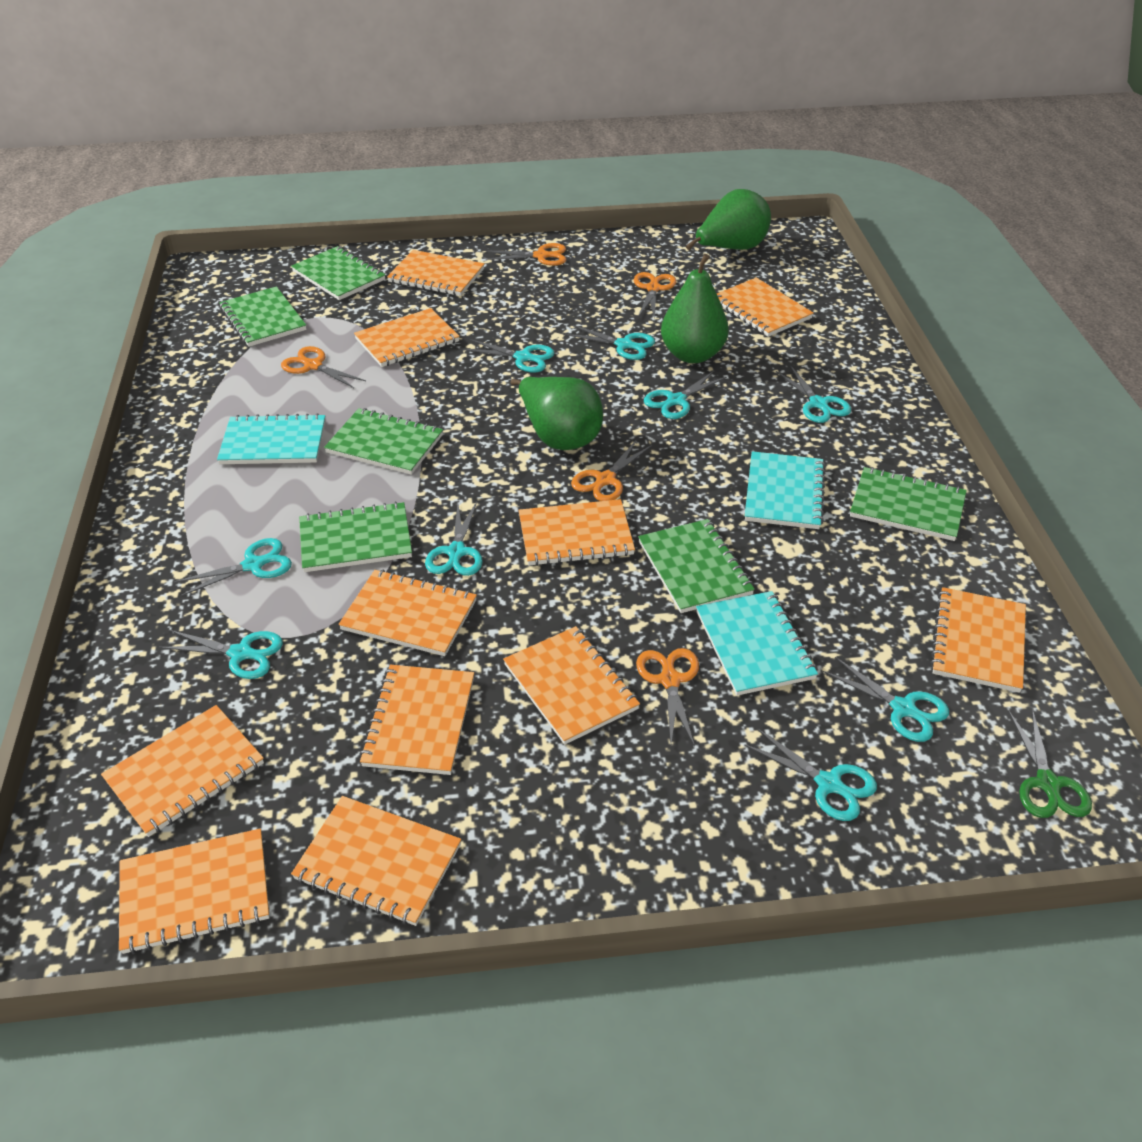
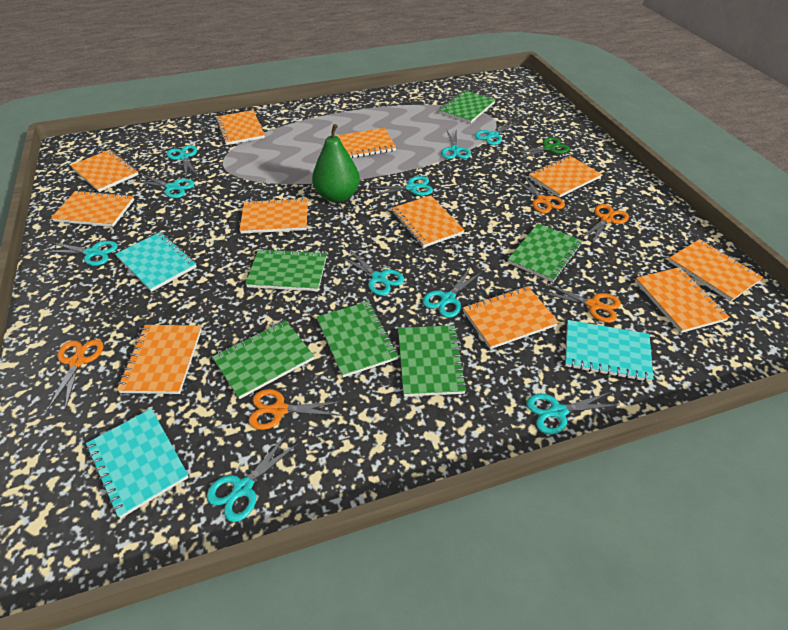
green pear: [510,377,603,450] [661,254,729,363] [686,189,771,250] = 3 -> [312,124,360,203] = 1
turquoise scissors: [159,630,283,679] [174,538,292,597] [425,502,482,576] [463,339,554,372] [565,325,655,360] [644,371,727,419] [744,728,877,821] [776,365,851,423] [823,657,949,742] = 9 -> [44,241,118,266] [134,174,195,198] [167,145,198,178] [206,434,299,522] [341,250,404,296] [371,176,433,196] [423,267,482,318] [441,128,471,159] [474,120,520,145] [526,392,617,435] = 10

